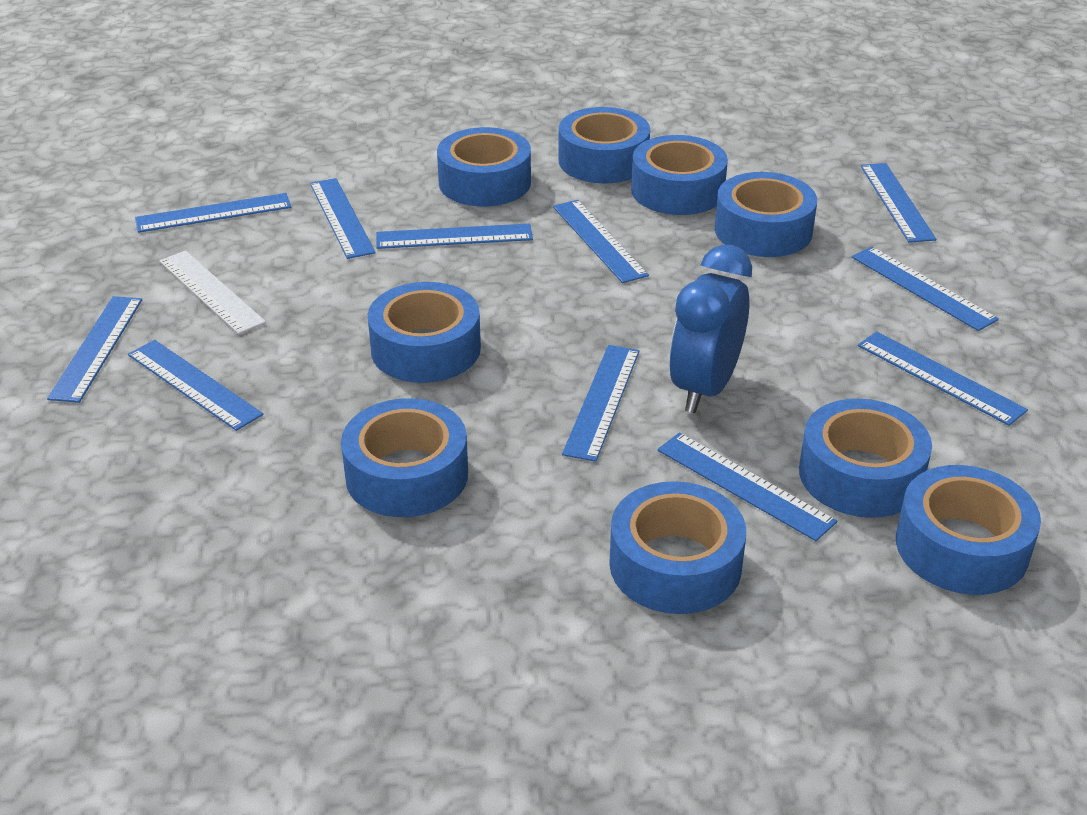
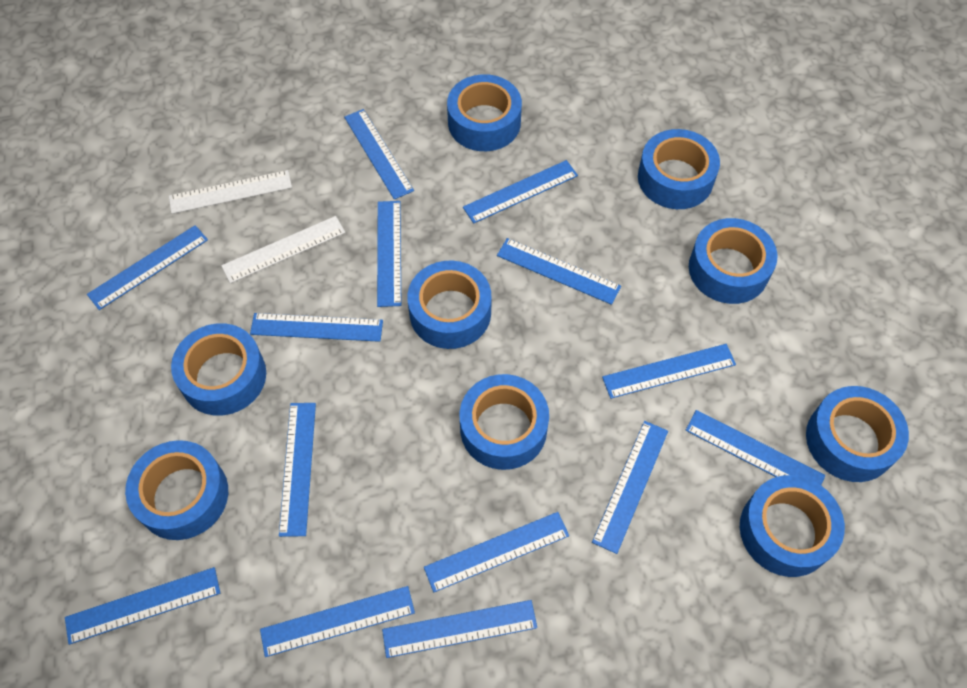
blue clock: [669,245,752,413] = 1 -> none = 0
blue ruler: [47,296,142,403] [128,340,263,431] [135,193,291,233] [310,178,376,259] [376,224,533,249] [553,200,649,283] [562,345,640,462] [657,433,837,541] [852,247,999,331] [858,332,1028,426] [860,163,936,243] = 11 -> [65,567,220,645] [87,225,208,310] [250,313,383,342] [260,586,415,657] [279,403,316,537] [344,109,414,200] [377,201,401,307] [382,600,537,658] [424,512,569,592] [463,160,578,224] [497,238,621,305] [592,421,668,554] [602,344,736,399] [686,410,825,485] = 14
white ruler: [159,250,266,334] = 1 -> [169,170,292,214] [221,216,345,283] = 2

